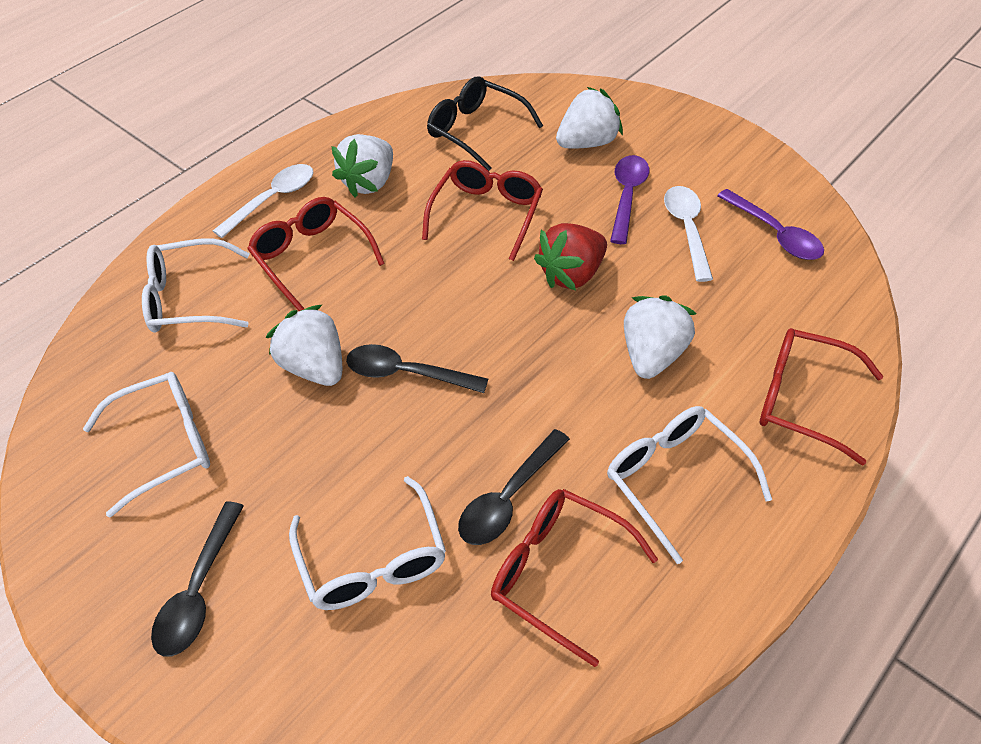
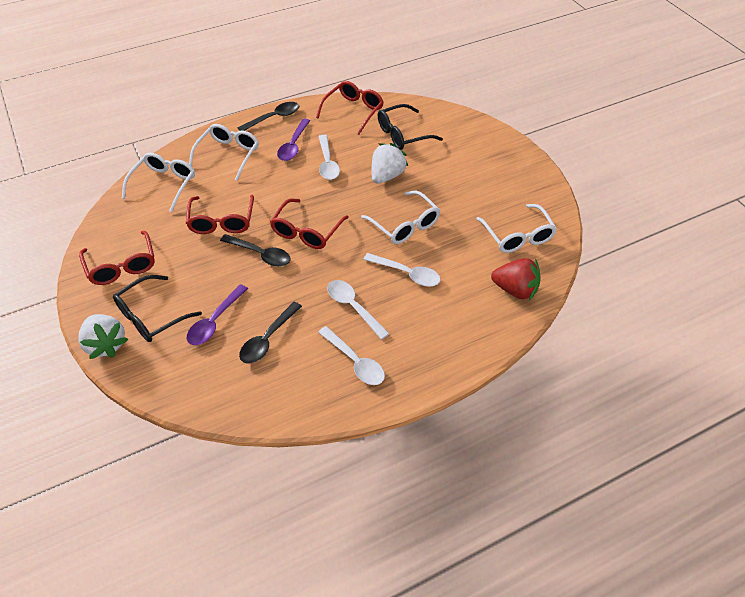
black glasses: [427,76,543,171] = 1 -> [113,275,202,342] [378,104,443,150] = 2
white spoon: [213,164,314,238] [664,186,713,282] = 2 -> [318,135,340,180] [318,326,385,385] [327,280,390,340] [363,253,441,286] = 4
white strawberry: [266,305,342,386] [331,134,393,197] [556,87,623,149] [624,295,697,379] = 4 -> [78,314,128,359] [372,143,408,184] = 2

